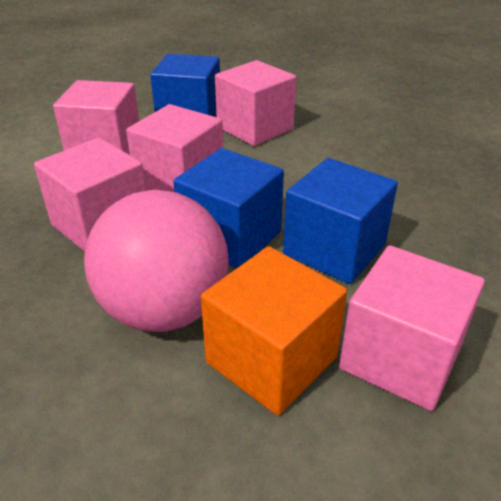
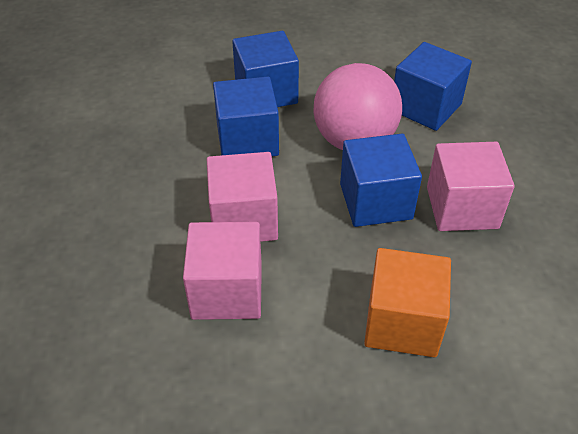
blue cube: [150,54,220,117] [173,148,284,269] [283,158,398,284] = 3 -> [213,77,279,156] [232,31,299,107] [340,134,422,227] [394,42,472,131] = 4
pink cube: [34,137,146,252] [53,80,139,155] [126,104,223,192] [215,60,296,146] [339,245,485,411] = 5 -> [183,222,262,320] [207,152,278,242] [427,142,514,231] = 3

